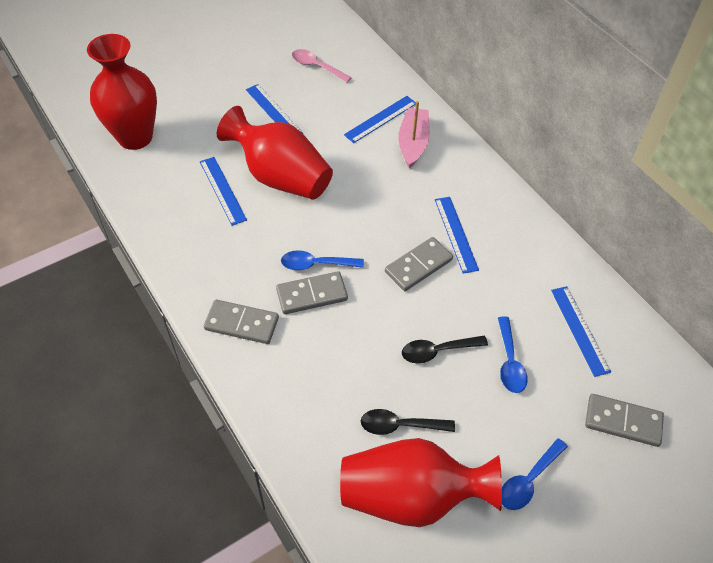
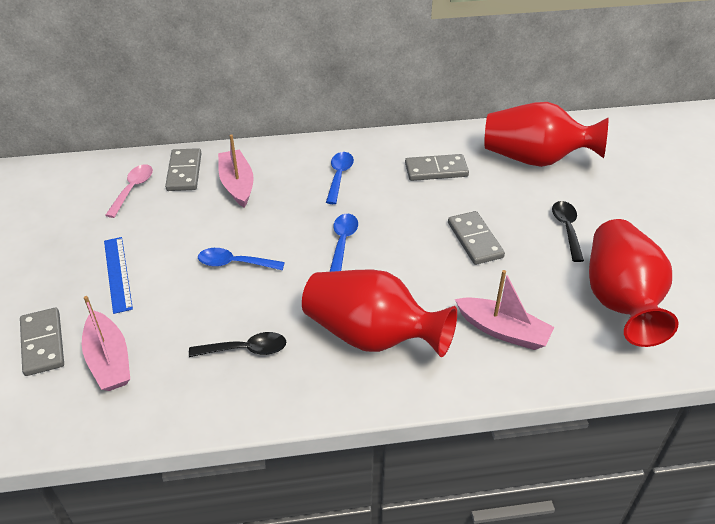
blue ruler: [200,157,247,226] [246,84,303,133] [344,96,416,143] [435,197,479,274] [551,286,611,377] = 5 -> [104,237,133,314] = 1
pink boat: [398,101,430,169] = 1 -> [82,296,130,391] [218,134,254,208] [455,270,555,350] = 3

